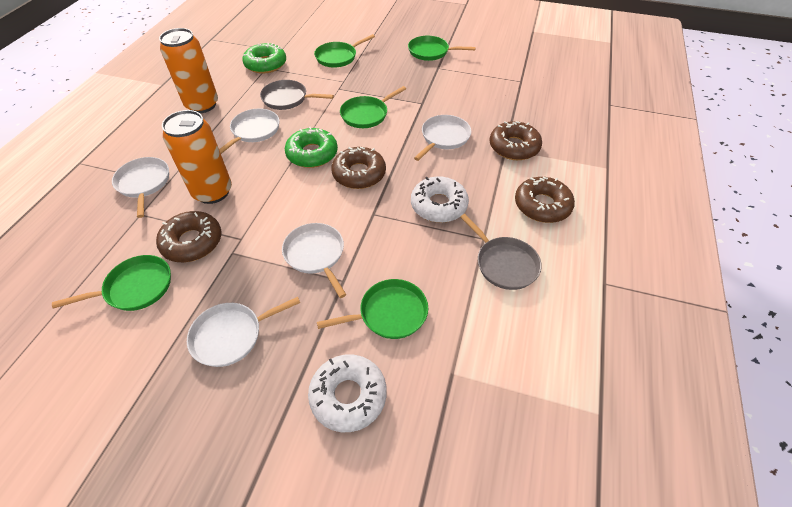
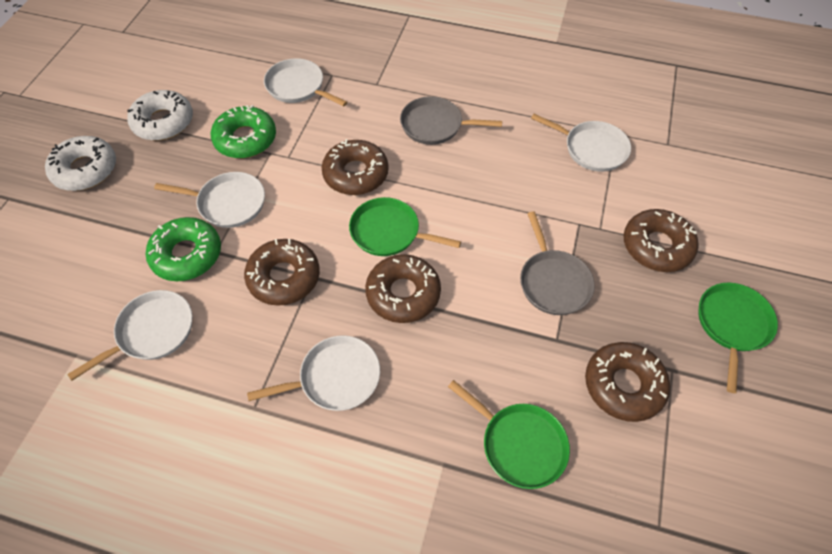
brown donut: [156,211,221,262] [331,147,386,189] [490,121,542,160] [515,177,575,223] = 4 -> [244,239,320,306] [322,139,389,195] [365,254,441,323] [585,342,670,422] [624,209,699,272] = 5
green pan: [52,255,171,311] [314,34,375,68] [317,279,428,339] [340,86,406,128] [408,36,476,61] = 5 -> [349,197,461,256] [448,380,570,489] [698,282,778,393] = 3
orange can: [159,28,218,113] [162,110,232,204] = 2 -> none = 0

